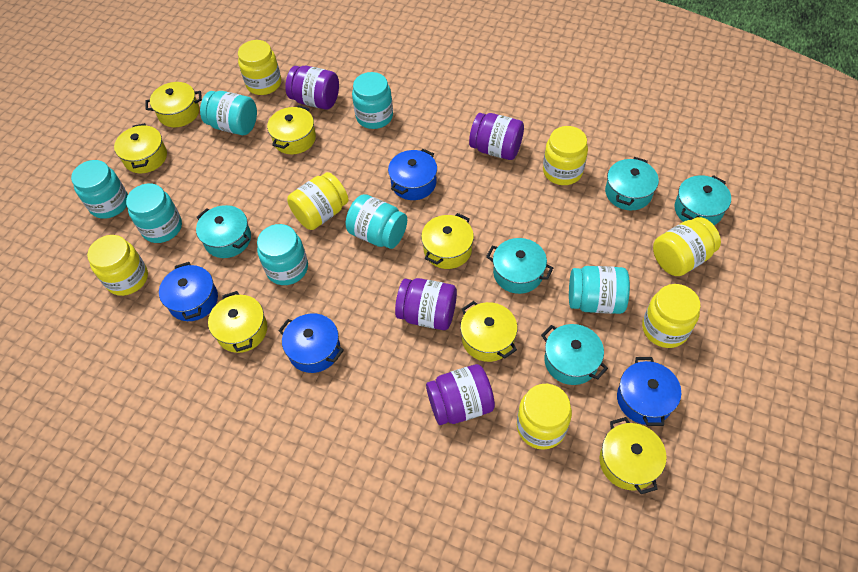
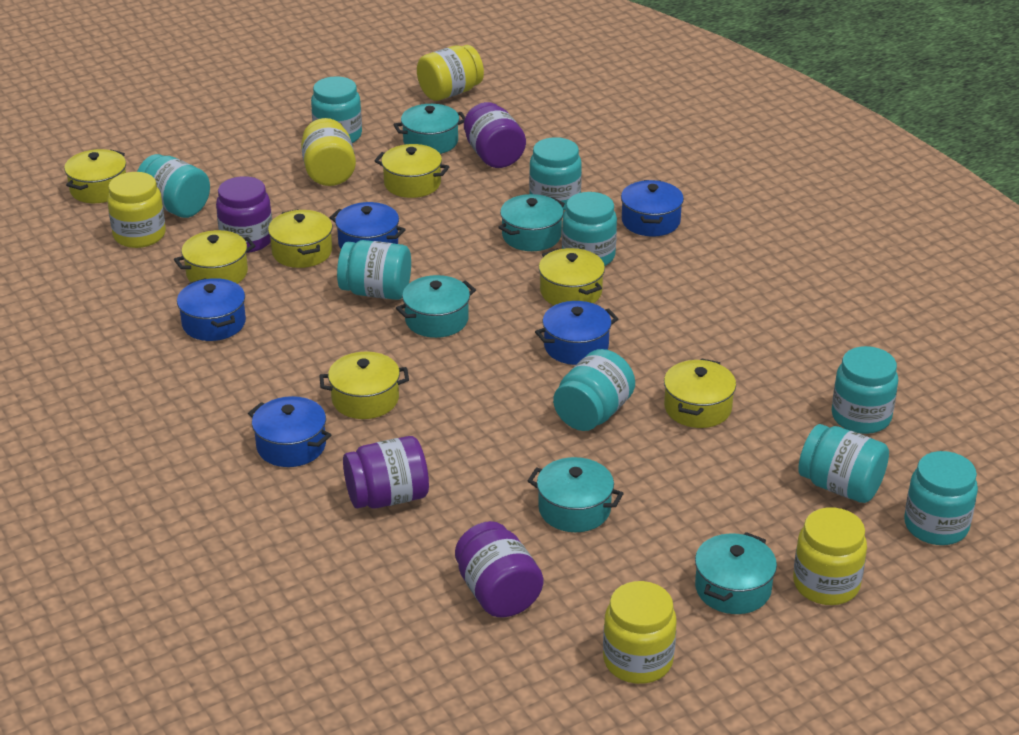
blue pot: [159,262,218,321] [278,313,344,373] [388,149,437,200] [617,357,681,426] = 4 -> [177,278,246,341] [248,396,331,467] [330,202,406,249] [535,301,618,365] [621,180,684,236] = 5
turquoise jar: [71,160,128,219] [126,184,182,243] [200,91,257,135] [257,224,308,285] [346,194,407,249] [352,72,393,129] [569,266,630,314] = 7 -> [137,154,210,218] [311,76,362,143] [337,240,411,300] [529,137,582,211] [553,349,635,431] [562,192,617,266] [798,424,889,503] [832,346,898,434] [904,451,978,545] = 9
yellow jar: [87,235,148,296] [238,40,281,95] [287,172,348,230] [517,384,572,450] [543,126,588,185] [642,284,701,348] [653,217,721,276] = 7 -> [107,172,166,248] [301,118,356,186] [417,45,484,101] [603,581,677,684] [793,507,867,605] = 5

